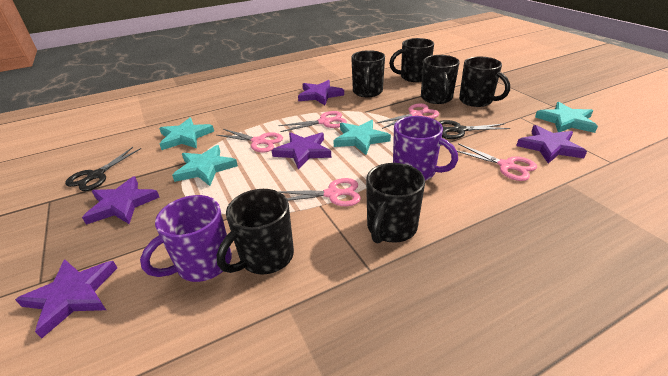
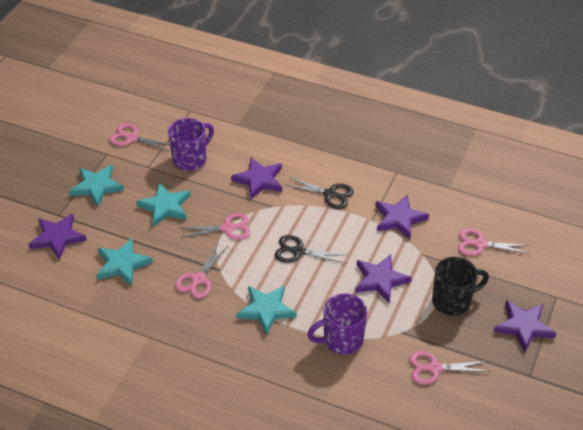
black mug: [217,189,294,275] [351,50,385,97] [366,163,425,244] [389,38,434,82] [421,55,460,104] [459,57,510,107] = 6 -> [432,257,489,316] = 1

